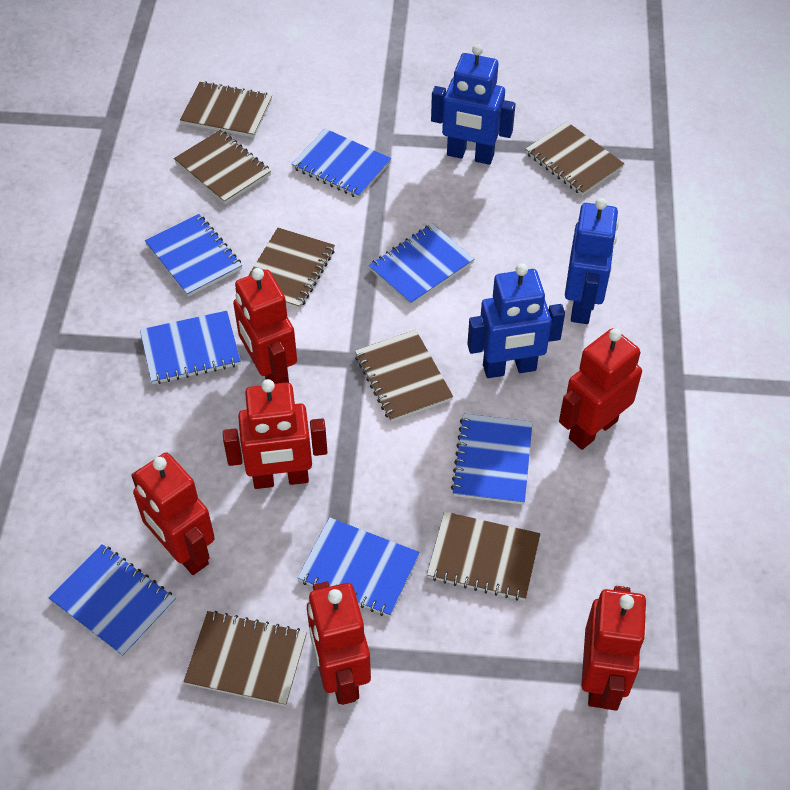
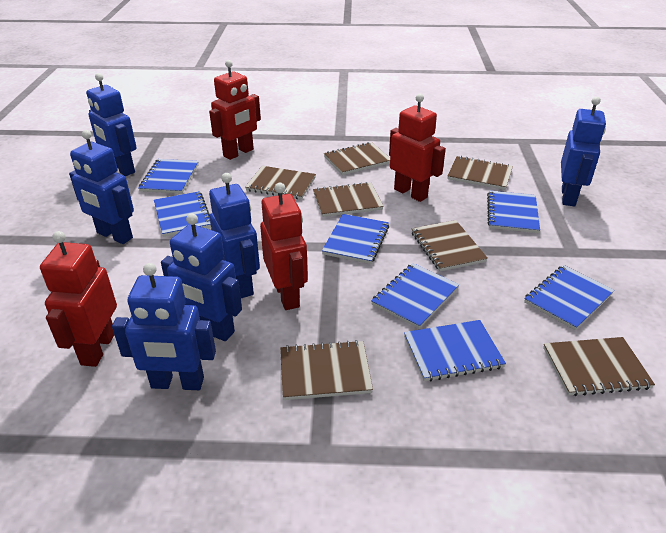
blue robot: [431,44,516,165] [467,264,565,378] [565,198,619,324] = 3 -> [69,130,134,244] [86,73,137,176] [112,263,216,390] [161,213,242,341] [209,173,260,298] [561,97,606,206] = 6
red robot: [131,452,215,575] [223,379,328,489] [233,268,297,384] [307,582,371,705] [559,328,642,450] [581,586,647,710] = 6 -> [40,231,117,367] [209,60,261,160] [260,183,308,310] [389,94,446,202] = 4

